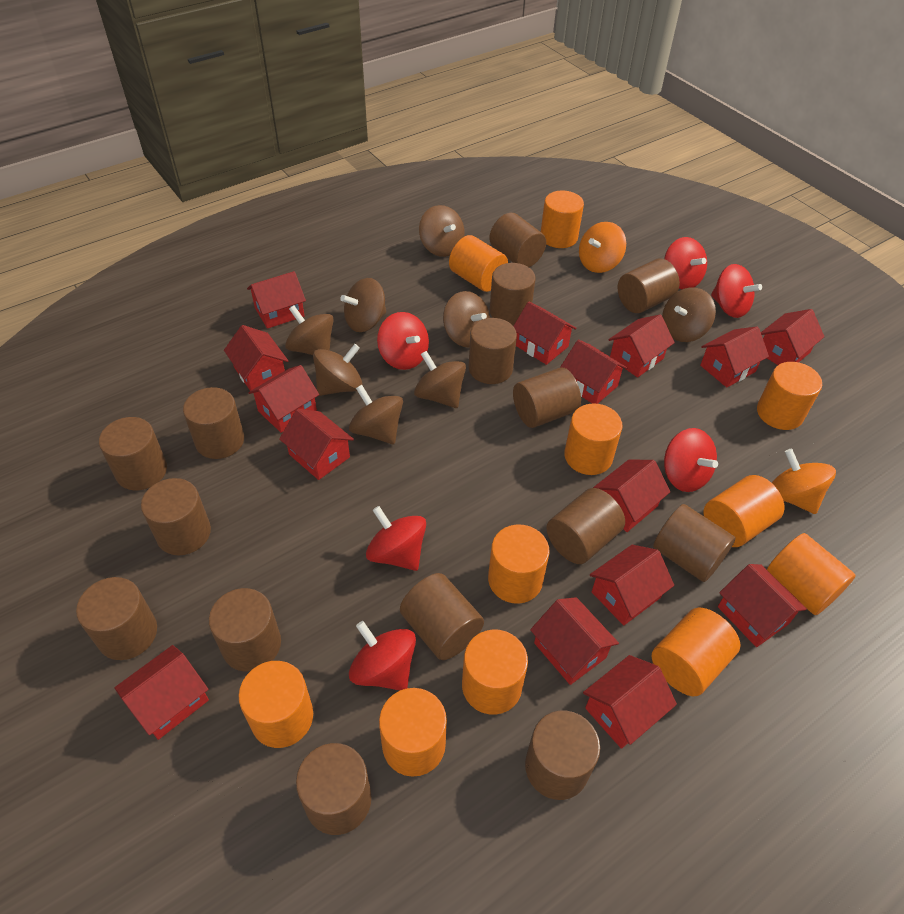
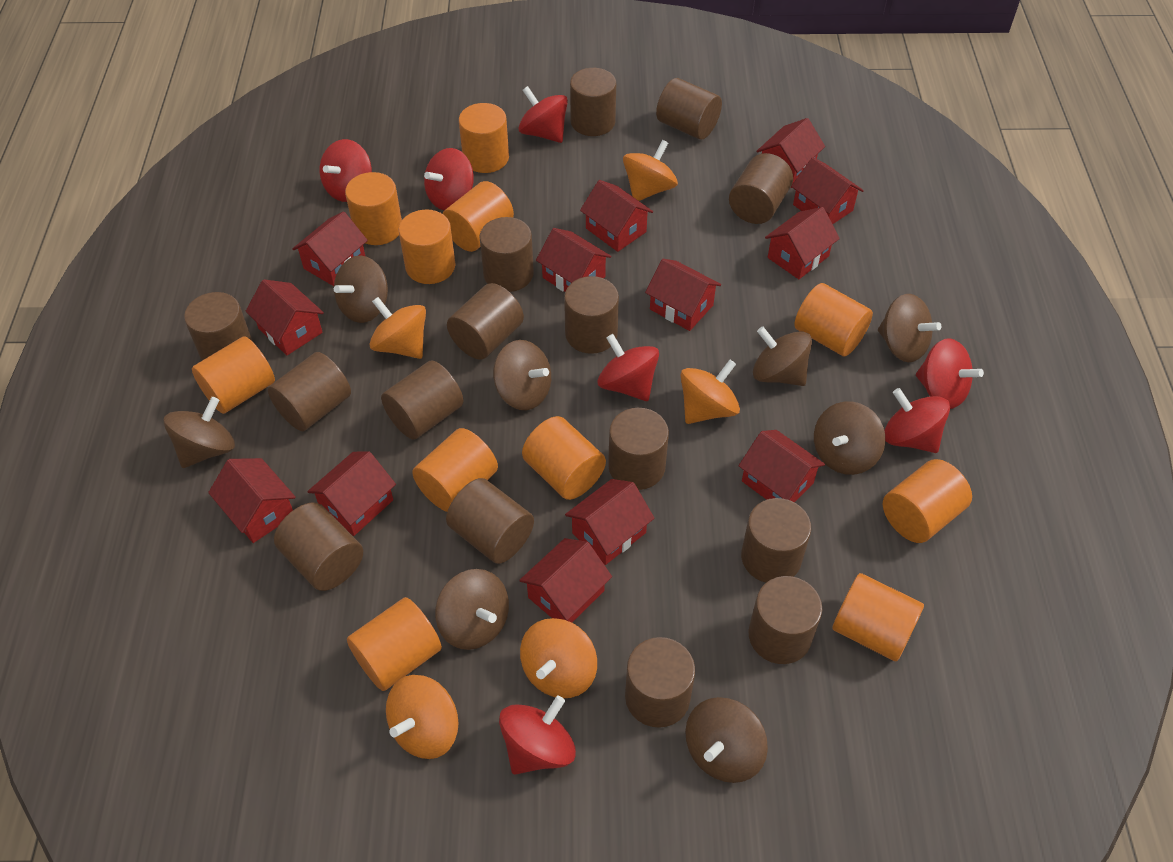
orange spinning top: [579,222,626,273] [772,449,836,514] = 2 -> [369,297,426,359] [386,675,459,759] [520,618,597,698] [623,140,678,201] [680,360,740,424] = 5
red house: [114,645,209,740] [224,325,288,391] [247,271,306,329] [248,365,319,433] [279,409,354,480] [513,302,577,365] [530,597,619,685] [560,339,627,404] [583,655,677,749] [590,545,674,625] [593,460,670,532] [609,314,675,378] [700,326,769,388] [718,564,807,647] [761,309,825,365] = 15 -> [208,458,296,543] [245,279,324,355] [292,211,368,286] [307,451,396,536] [519,538,612,622] [536,228,611,292] [565,479,654,565] [580,180,653,252] [645,259,721,331] [739,430,825,503] [756,118,825,188] [765,207,840,279] [791,157,864,224] = 13
red spinning top: [349,621,416,690] [366,506,426,571] [377,312,429,370] [664,237,707,289] [664,428,718,492] [711,264,762,318] = 6 -> [320,139,372,202] [424,148,474,210] [499,696,576,775] [519,86,568,143] [598,334,659,401] [884,388,950,453] [916,338,984,409] = 7

